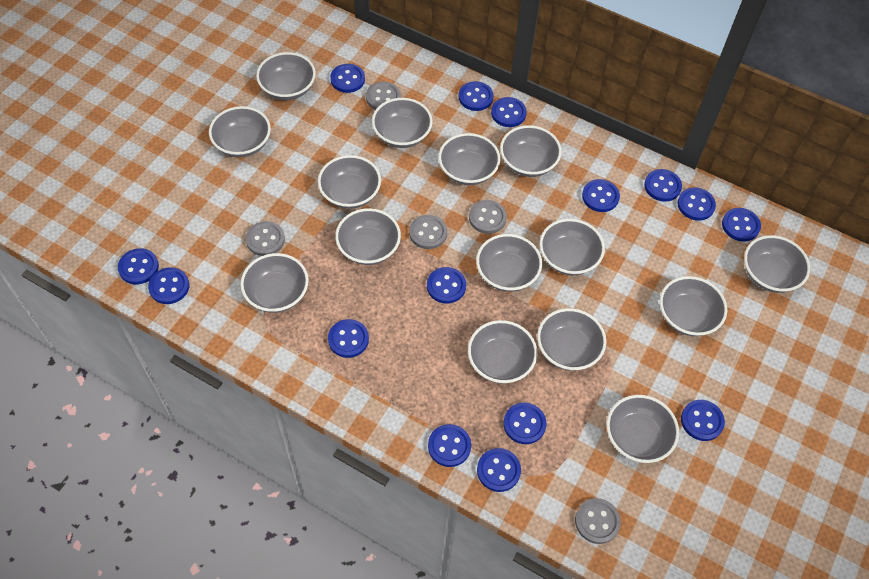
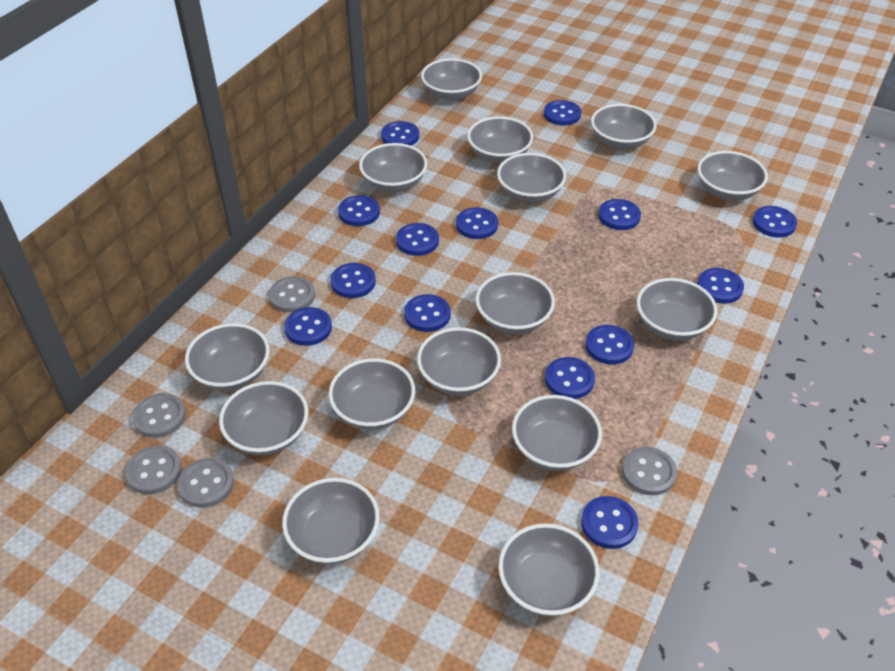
blue button: [118,248,159,284] [148,267,189,304] [328,319,369,358] [330,64,365,93] [427,267,466,304] [428,424,471,467] [459,81,494,111] [477,448,521,492] [491,97,527,127] [503,403,546,444] [582,179,620,212] [644,169,682,202] [677,187,716,221] [681,400,725,441] [722,208,761,242] = 15 -> [284,307,332,346] [330,263,376,298] [338,195,380,226] [381,121,419,146] [396,223,439,256] [404,294,451,332] [456,207,498,239] [544,100,581,126] [545,357,595,399] [581,496,639,549] [585,325,634,364] [598,199,641,230] [697,268,744,304] [753,206,797,238] = 14

